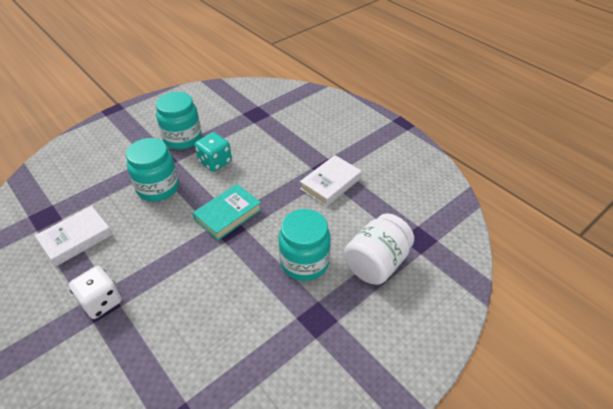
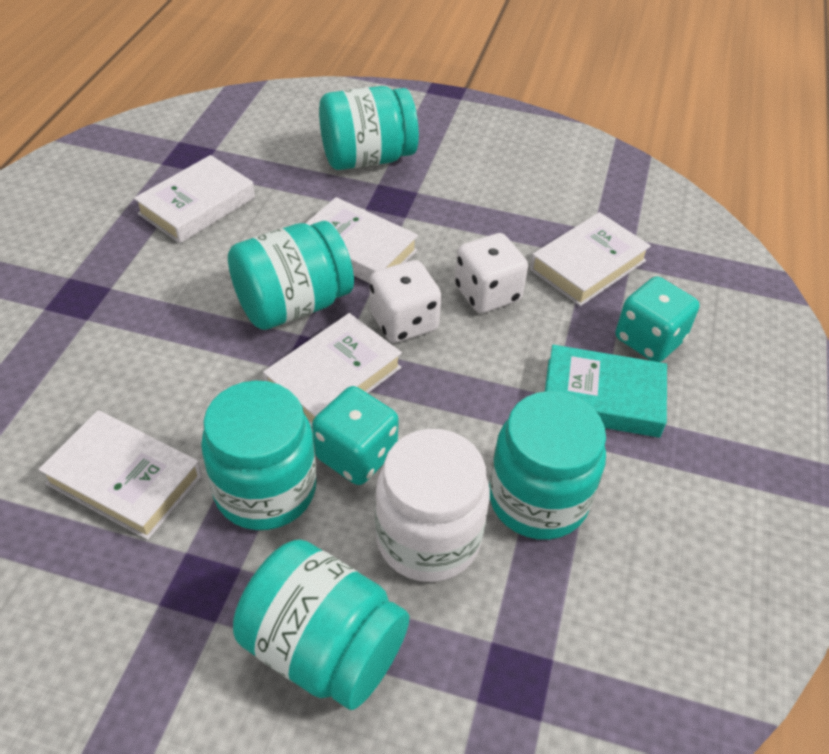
turquoise dice: [195,132,232,172] = 1 -> [312,386,399,485] [616,276,700,362] = 2
turquoise jar: [126,138,179,201] [156,92,202,150] [278,209,331,281] = 3 -> [201,380,316,530] [228,221,354,330] [233,539,409,710] [319,86,419,170] [489,391,606,540] = 5
white book: [35,206,113,267] [300,155,362,207] = 2 -> [38,410,202,540] [134,155,255,243] [263,313,402,427] [305,197,418,283] [530,212,651,306] = 5
white dice: [69,266,122,319] = 1 -> [370,260,442,343] [454,233,528,313] = 2

